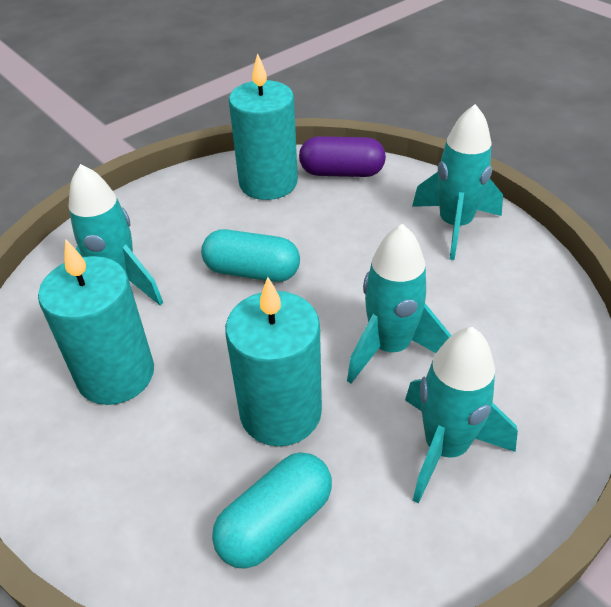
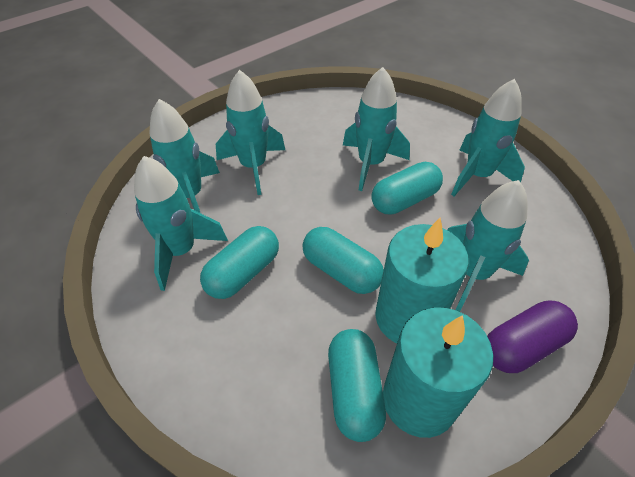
turquoise candle: [38,239,154,405] [225,277,322,446] [229,53,298,200] = 3 -> [375,217,469,343] [383,308,493,438] = 2
turquoise capsule: [201,229,300,282] [212,452,332,569] = 2 -> [200,226,279,299] [302,227,384,294] [328,329,386,442] [371,162,443,214] = 4
turquoise rocket: [68,164,163,306] [347,224,451,384] [405,327,518,504] [412,104,503,260] = 4 -> [134,156,228,291] [149,99,220,213] [216,70,285,195] [343,67,410,191] [447,180,529,312] [451,79,525,196] = 6

